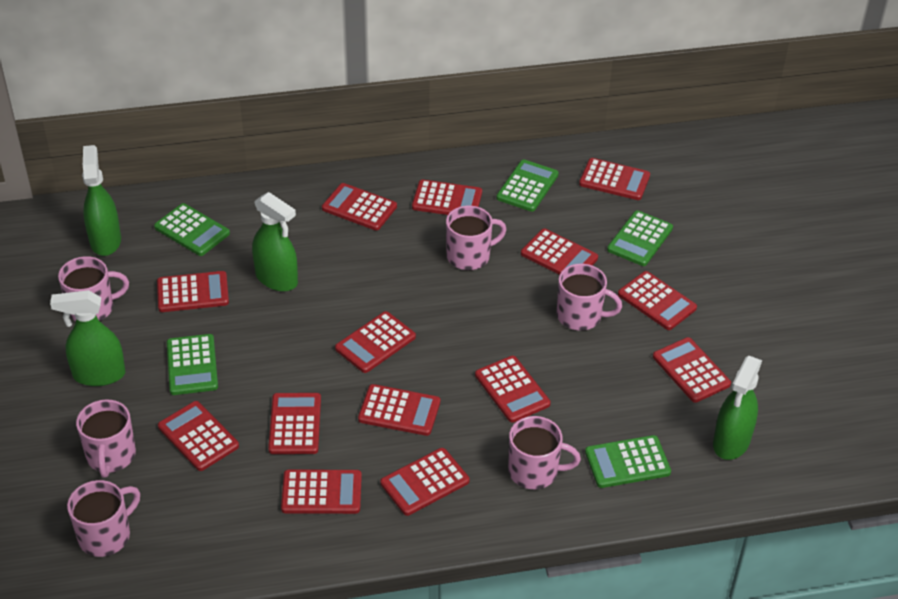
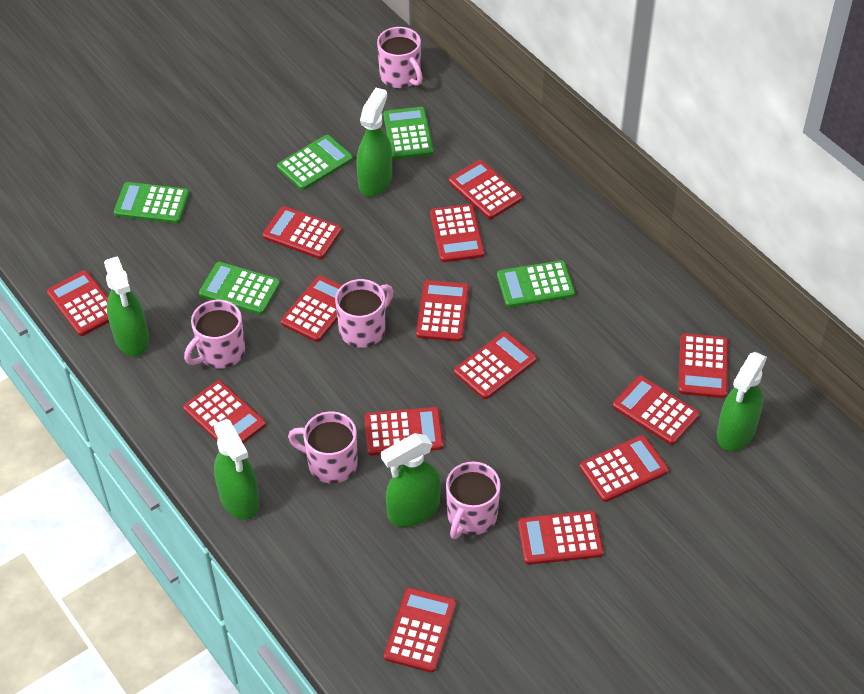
green spray bottle: [50,290,125,386] [82,145,121,256] [252,192,298,292] [713,356,762,460] = 4 -> [104,257,149,356] [214,419,260,520] [356,88,392,197] [381,433,441,527] [717,352,767,451] = 5
pink mug: [58,256,129,321] [67,480,140,557] [76,399,136,478] [446,206,507,270] [508,416,581,489] [557,264,622,331] = 6 -> [184,300,245,369] [288,411,358,483] [335,279,393,348] [377,27,423,88] [446,462,501,539] = 5

